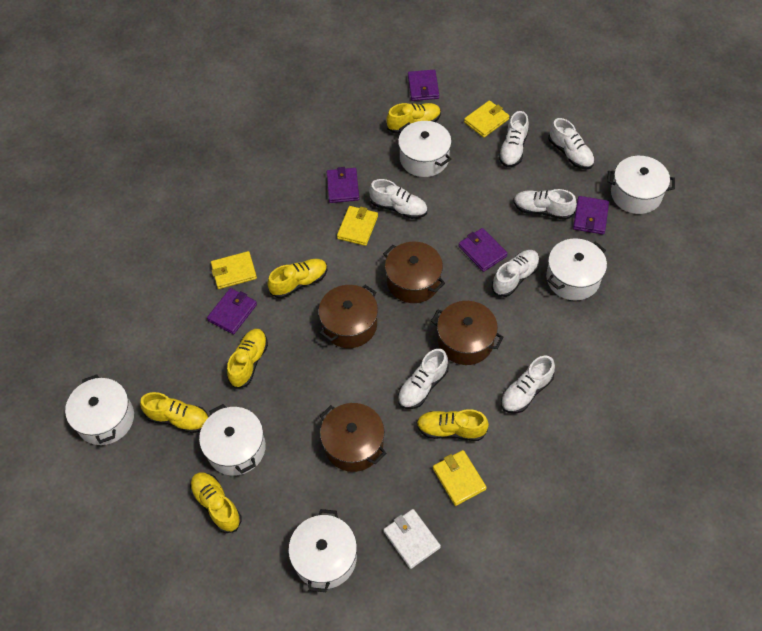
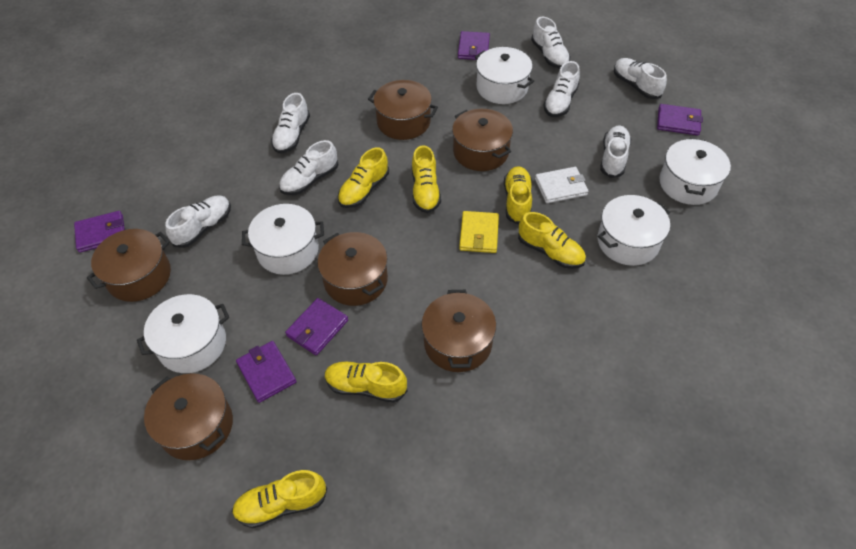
brown pot: [319,285,378,348] [320,403,386,472] [383,242,445,303] [431,301,504,365] = 4 -> [87,229,171,302] [144,373,233,460] [317,232,388,306] [368,80,438,140] [422,290,496,372] [452,109,513,171] = 6
white pot: [65,374,134,445] [199,404,266,476] [288,509,357,592] [398,121,452,177] [546,238,607,300] [607,156,675,214] = 6 -> [137,294,229,373] [242,204,324,275] [475,47,534,104] [598,195,670,266] [659,138,731,205] = 5
yellow wallet: [211,251,257,289] [337,206,378,246] [433,450,487,506] [464,100,509,138] = 4 -> [459,211,499,253] = 1

